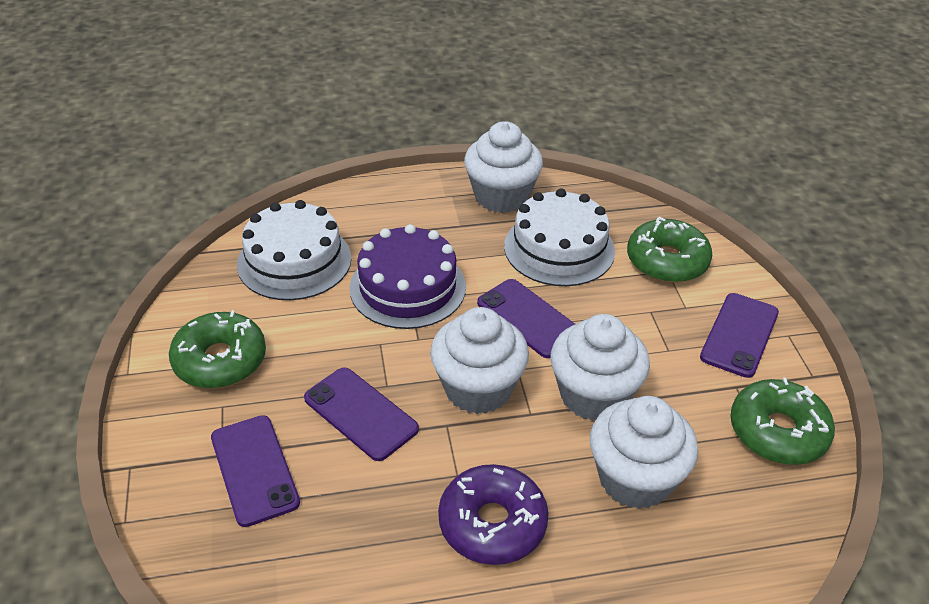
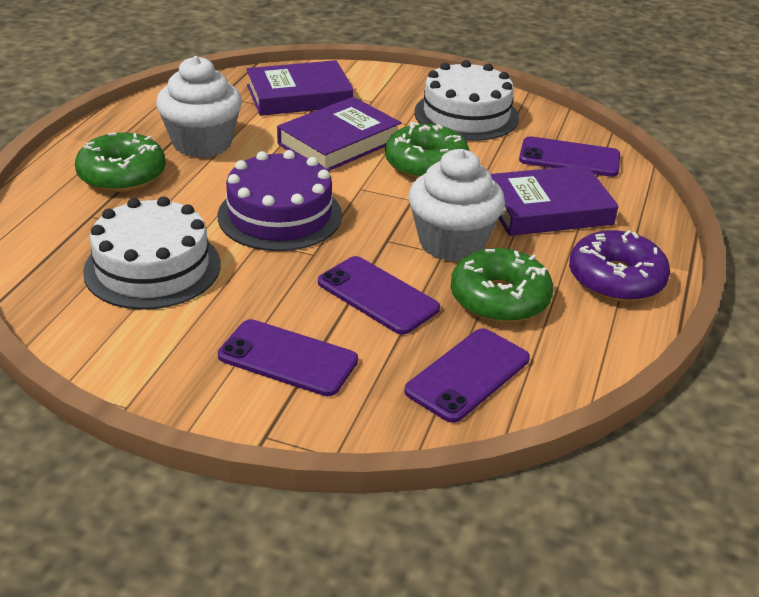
purple book: none = 0 -> [246,60,354,116] [277,97,401,171] [491,165,618,236] = 3
white cupcake: [430,307,529,414] [464,121,543,213] [551,314,650,421] [590,396,698,509] = 4 -> [156,56,242,158] [409,149,505,262] = 2

